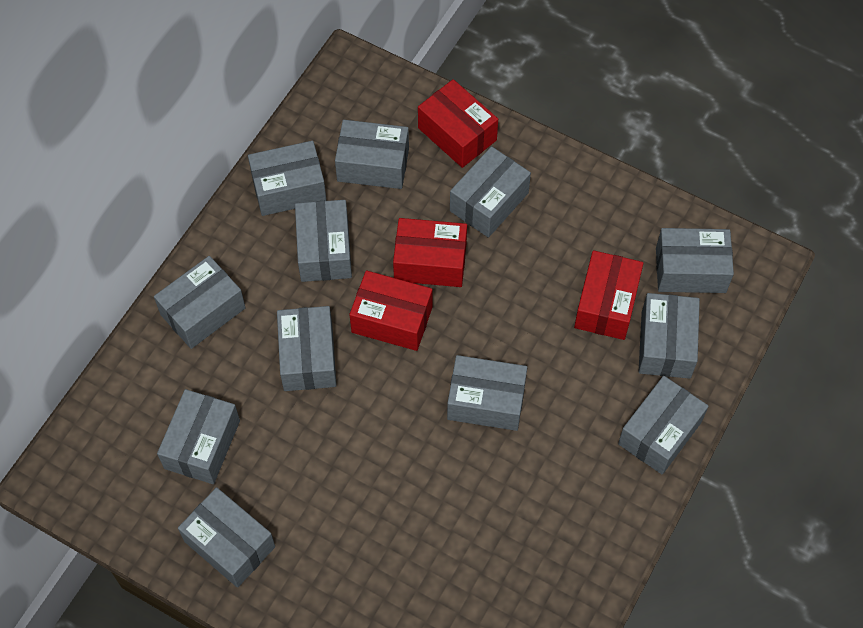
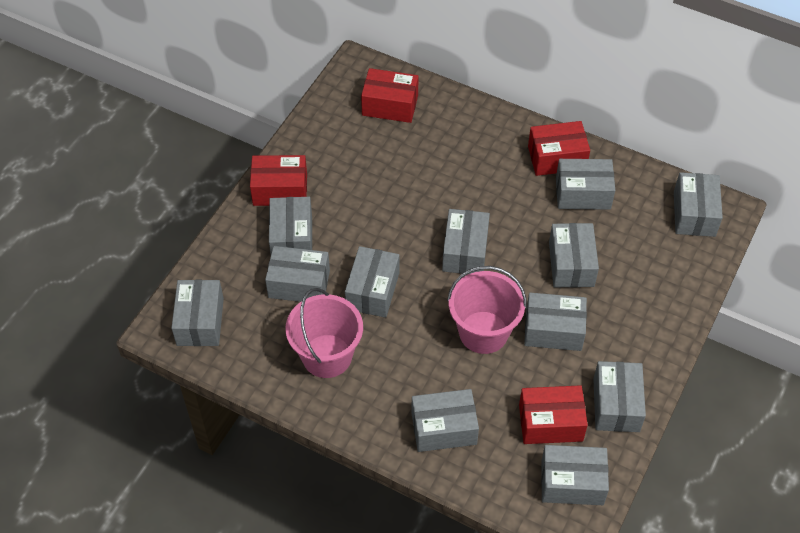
pink bucket: none = 0 -> [285,288,363,378] [447,266,527,354] = 2

